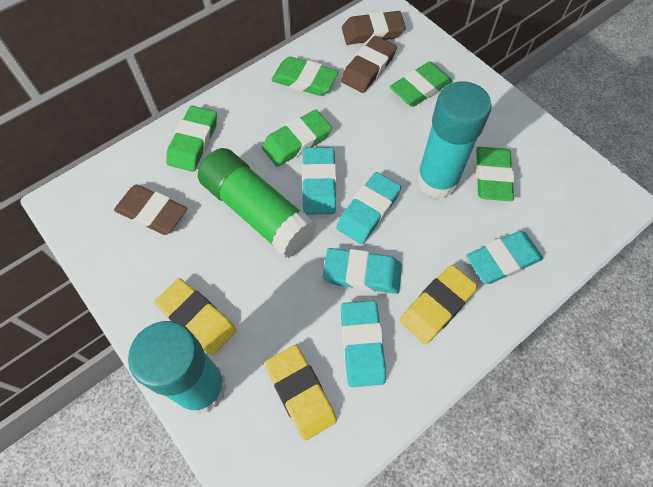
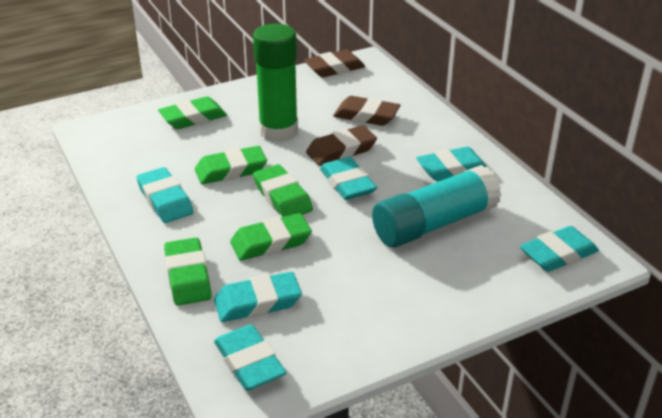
turquoise eraser: [302,147,336,214] [323,248,402,294] [336,172,401,244] [341,301,386,387] [466,231,543,284] = 5 -> [137,167,194,223] [214,272,302,322] [214,324,286,391] [320,157,377,200] [416,147,487,181] [520,226,599,272] = 6
turquoise glue stick: [128,321,227,414] [416,81,492,199] = 2 -> [372,165,501,248] = 1
yellow eraser: [154,278,237,356] [265,345,337,441] [400,265,478,344] = 3 -> none = 0

